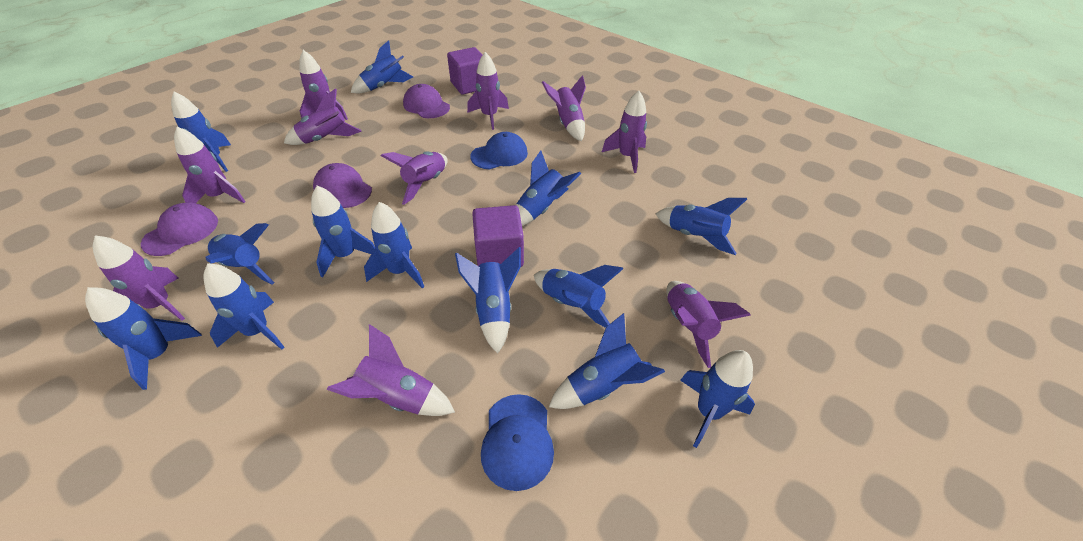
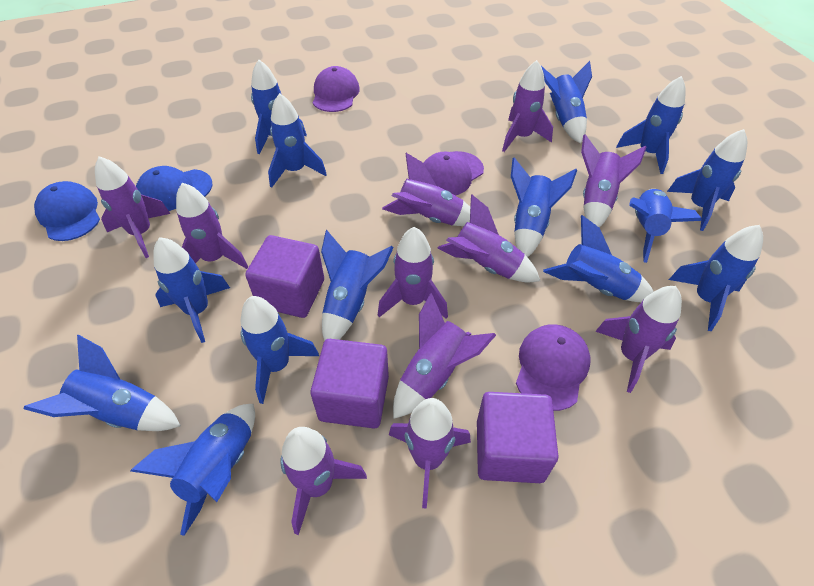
blue rocket: [85,287,202,390] [171,92,231,172] [203,263,284,350] [206,223,274,285] [311,186,375,278] [351,40,413,93] [364,202,424,289] [455,247,521,353] [516,151,581,226] [534,265,623,328] [549,313,665,409] [656,198,747,255] [680,350,755,448] = 13 -> [24,335,181,431] [130,404,255,536] [153,237,230,343] [240,296,319,404] [251,60,307,154] [268,93,327,188] [321,230,394,341] [511,157,577,257] [541,61,592,144] [543,215,654,302] [616,76,686,174] [629,189,702,263] [667,129,747,231] [669,225,763,331] = 14
purple cube: [447,47,482,94] [472,205,524,267] = 2 -> [245,235,324,318] [310,339,389,429] [477,392,559,483] = 3
purple rocket: [93,235,185,321] [174,127,246,203] [284,88,362,145] [299,50,348,120] [327,324,455,416] [381,151,448,205] [467,52,509,130] [542,75,586,141] [602,91,647,173] [667,281,751,368] = 10 -> [95,156,170,258] [176,183,248,269] [280,427,367,535] [378,227,448,319] [382,153,470,226] [389,398,471,509] [393,293,496,419] [438,194,540,282] [502,60,553,152] [581,134,646,228] [595,286,682,393] = 11

